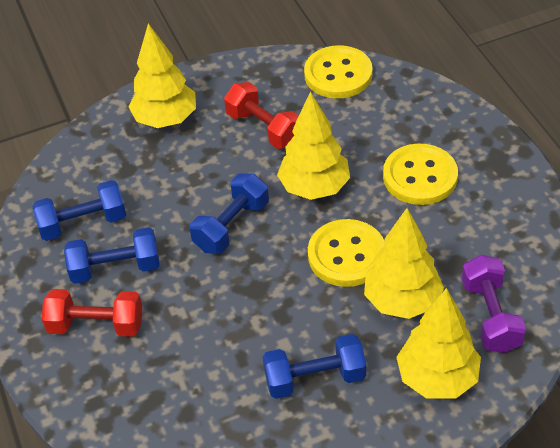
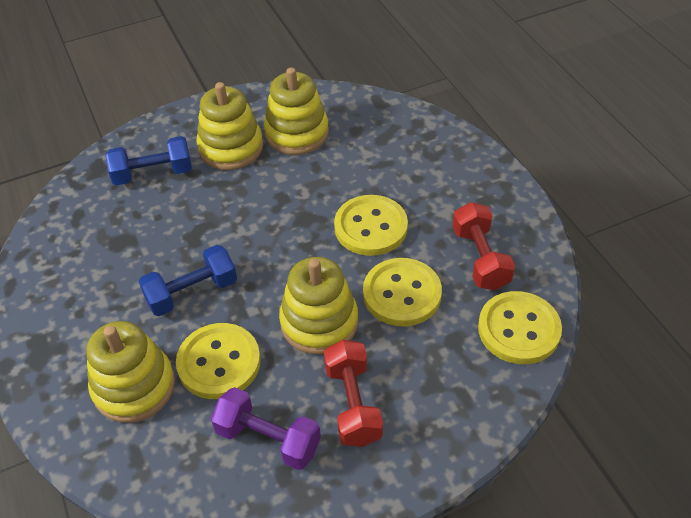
blue dumbbell: [32,180,126,241] [64,227,160,284] [190,173,269,254] [263,334,366,399] = 4 -> [106,136,192,186] [139,245,237,316] = 2
yellow button: [304,45,373,99] [308,219,385,287] [383,144,458,205] = 3 -> [176,323,261,399] [334,195,408,256] [363,258,442,326] [478,291,562,364] = 4
yellow stacking toy: none = 0 -> [86,321,175,423] [196,82,263,170] [264,67,329,155] [279,257,359,355] = 4
yellow tree: [128,23,196,128] [277,92,350,200] [364,208,444,319] [396,288,481,398] = 4 -> none = 0

